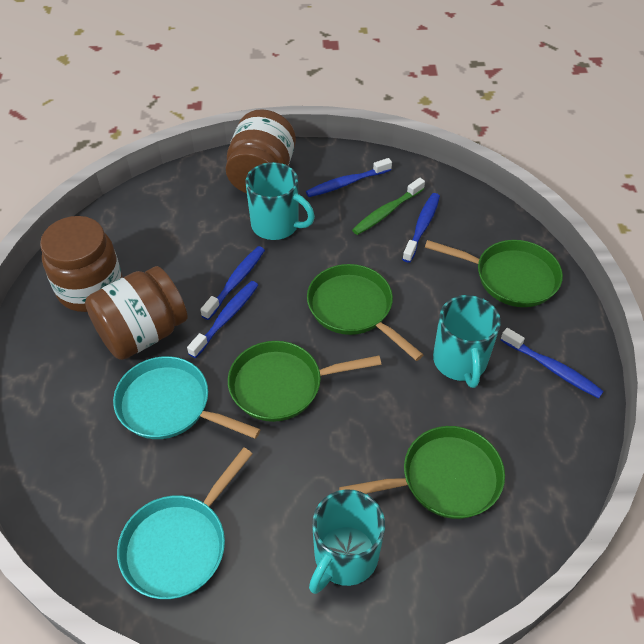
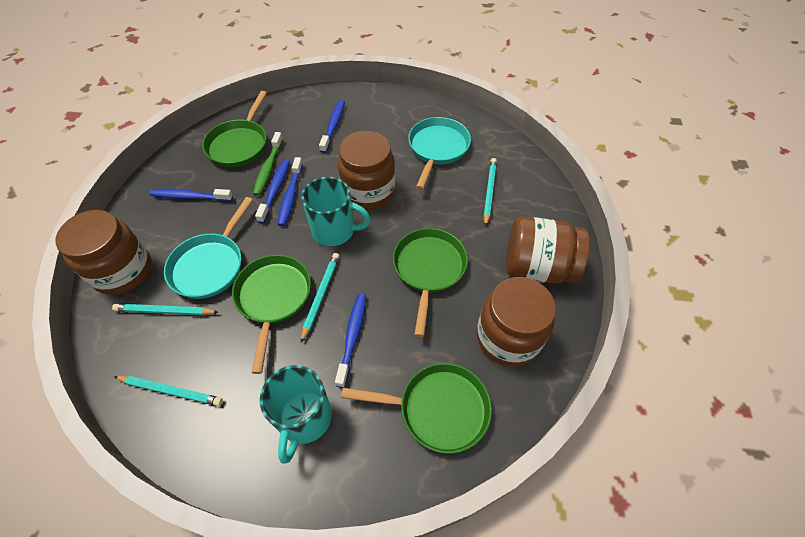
brown jar: [40,216,123,312] [85,266,187,360] [226,109,296,193] = 3 -> [56,210,152,295] [337,131,395,210] [477,277,556,366] [506,216,590,284] = 4
turquoise mug: [245,162,315,240] [309,489,385,594] [433,295,501,388] = 3 -> [260,365,332,464] [301,177,371,246] = 2
turquoise pencil: none = 0 -> [112,304,218,316] [114,376,223,406] [301,253,340,343] [484,158,497,227] = 4

